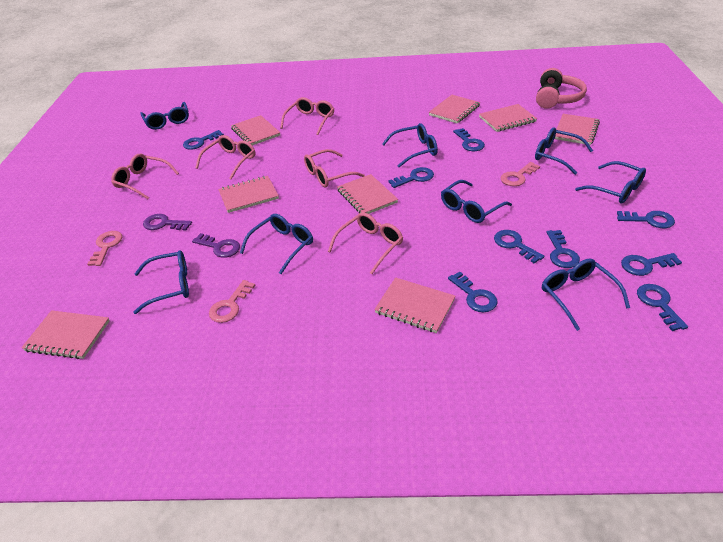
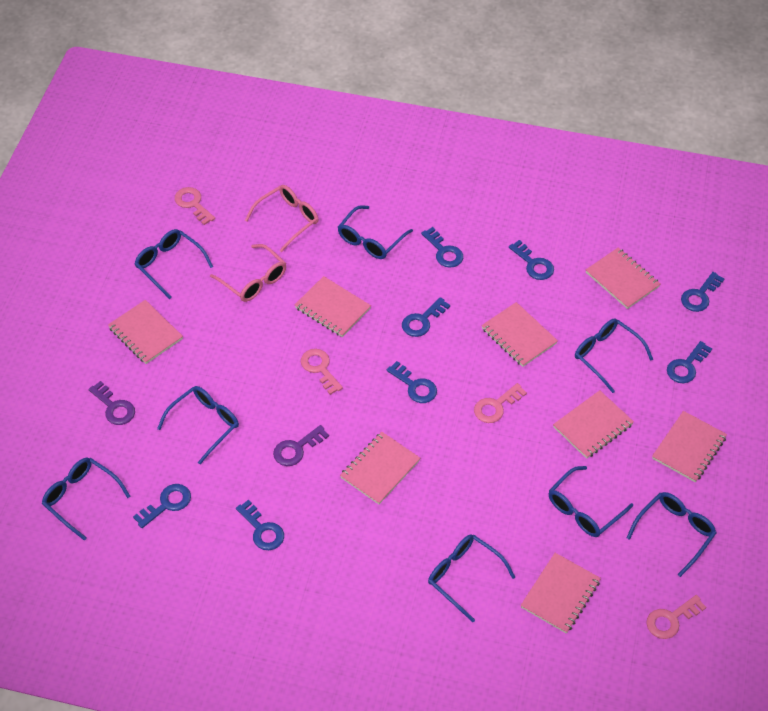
blue key: [183,130,224,150] [388,167,434,188] [448,271,498,312] [453,128,485,151] [494,230,544,264] [547,230,580,268] [617,211,675,228] [621,253,682,276] [637,284,688,331] = 9 -> [133,484,191,528] [236,500,284,550] [386,361,437,403] [402,297,450,337] [421,227,463,268] [509,240,554,280] [667,341,712,383] [681,272,724,312] = 8
pink glasses: [111,153,179,199] [195,135,256,180] [280,97,334,135] [304,149,365,188] [328,213,403,274] = 5 -> [210,244,286,302] [245,185,318,252] = 2
pink headphones: [536,68,587,109] = 1 -> none = 0
pink key: [87,231,122,266] [209,280,256,323] [501,162,540,186] = 3 -> [175,187,215,225] [301,349,343,395] [474,383,527,423] [646,595,706,639] = 4

